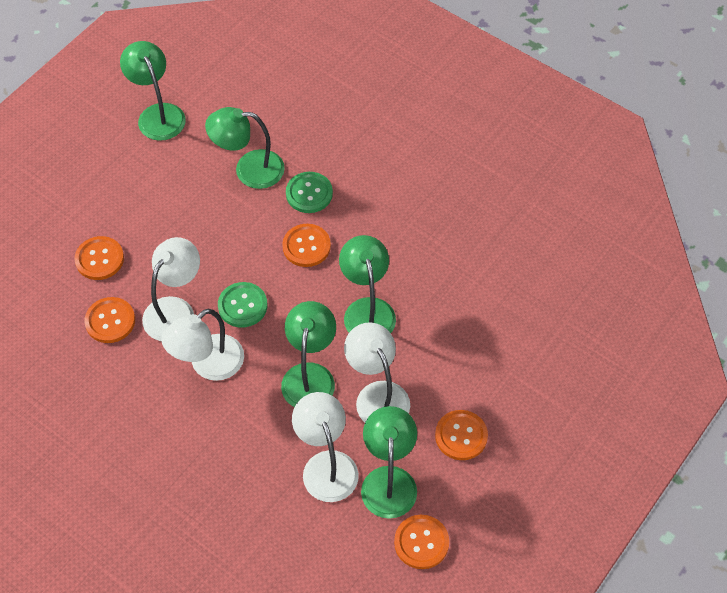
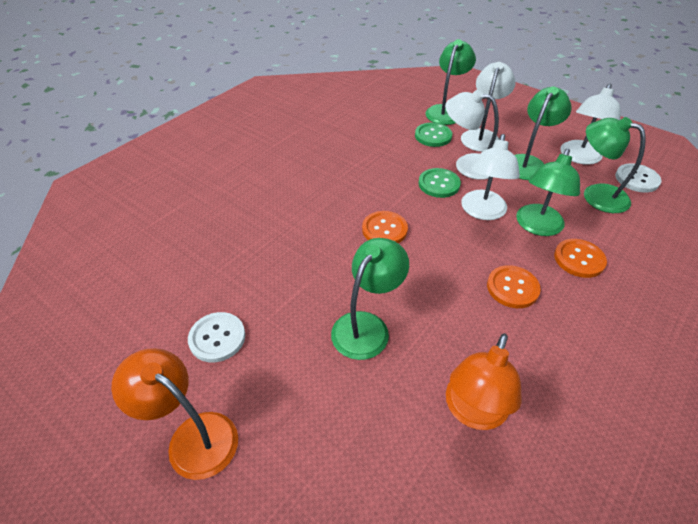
orange button: [74,236,124,280] [84,297,135,343] [282,224,331,267] [394,515,449,569] [435,410,488,460] = 5 -> [362,211,408,243] [487,265,541,308] [554,239,607,278] = 3
orange lamp: none = 0 -> [111,348,238,480] [446,334,522,430] = 2
white button: none = 0 -> [188,312,245,362] [615,163,662,193] = 2

